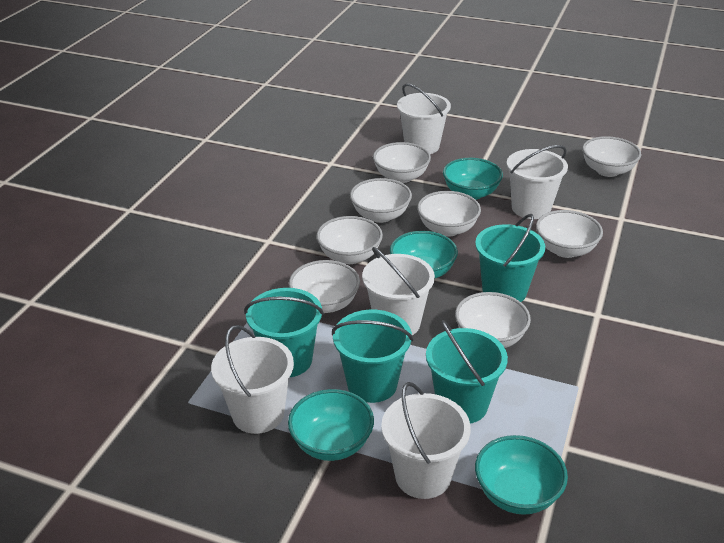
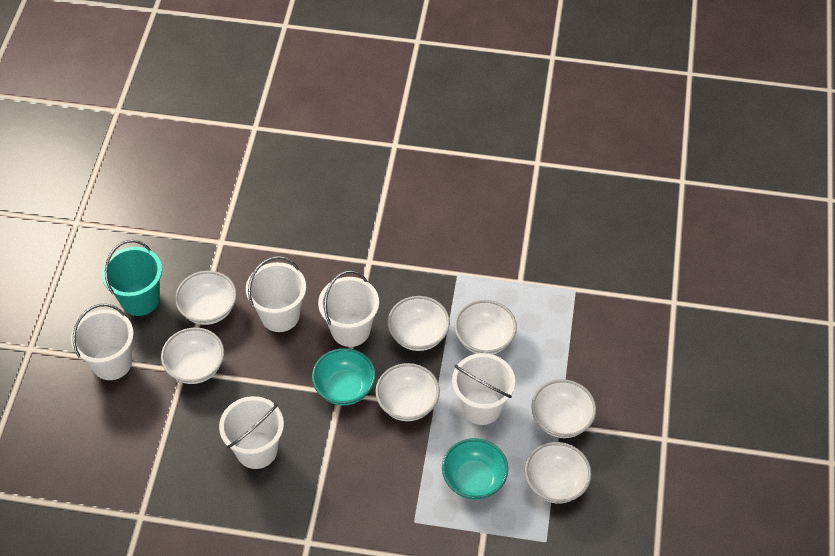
turquoise bowl: [288,389,374,461] [390,231,458,278] [443,158,503,200] [475,435,568,515] = 4 -> [312,348,376,406] [442,438,508,500] = 2
turquoise bucket: [244,288,324,377] [332,310,413,403] [426,320,508,424] [475,214,545,302] = 4 -> [102,240,162,316] = 1
white bowl: [289,260,360,313] [316,216,383,264] [350,178,412,223] [373,142,431,183] [417,191,481,237] [455,292,531,348] [536,210,603,258] [582,136,642,177] = 8 -> [161,327,224,384] [175,271,237,325] [375,363,440,421] [388,296,450,351] [454,300,517,354] [525,442,592,504] [531,379,596,438] = 7

